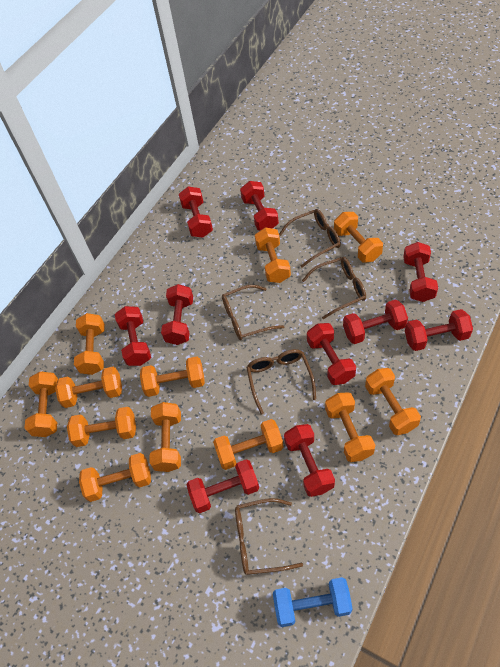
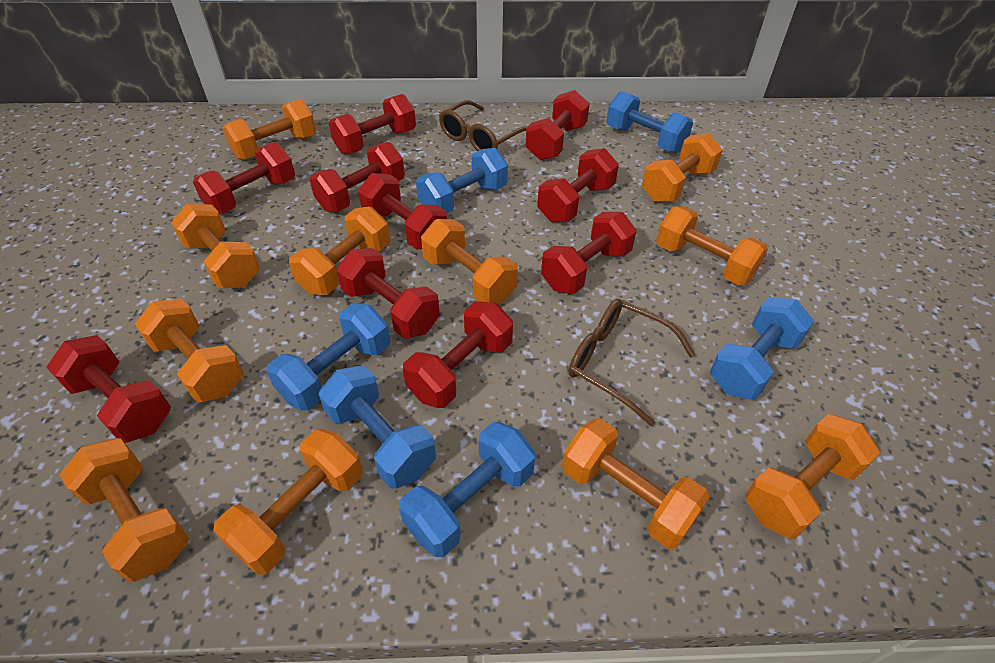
blue dumbbell: [273,577,353,627] = 1 -> [266,303,390,410] [319,365,436,489] [399,422,536,557] [416,148,508,213] [606,91,693,153] [710,297,814,400] = 6
brown glasses: [222,285,285,340] [235,498,303,575] [246,349,316,414] [279,209,341,268] [302,257,366,319] = 5 -> [439,100,528,151] [569,299,695,427] = 2
orange dumbbell: [25,371,58,437] [55,367,122,408] [67,407,136,447] [74,313,105,375] [79,453,151,502] [140,356,205,397] [149,402,181,472] [213,419,284,470] [255,227,291,283] [325,392,375,462] [334,212,383,263] [365,368,421,435] = 12 -> [60,438,189,582] [135,299,244,403] [171,203,260,289] [213,429,363,575] [222,99,316,160] [289,206,390,295] [421,219,518,303] [562,418,710,549] [642,133,723,202] [656,206,768,286] [745,414,880,539] = 11

